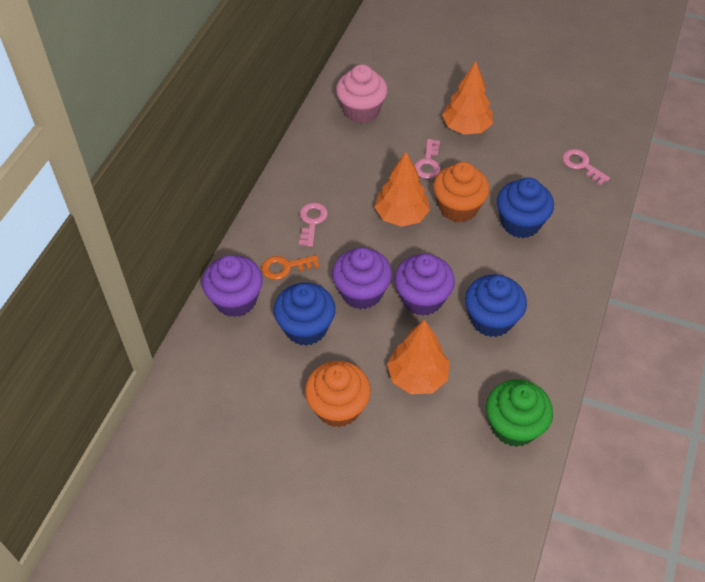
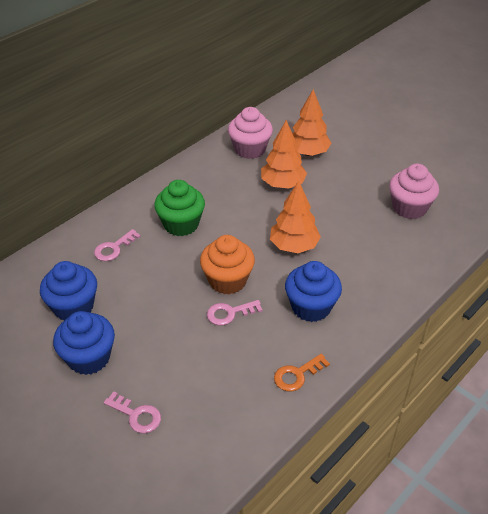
orange cupcake: [305,361,371,427] [433,162,490,222] = 2 -> [200,235,255,294] = 1
pink cupcake: [336,64,388,123] = 1 -> [228,107,273,159] [389,164,439,219] = 2
purple cupcake: [202,255,263,317] [332,247,392,309] [394,254,455,316] = 3 -> none = 0

